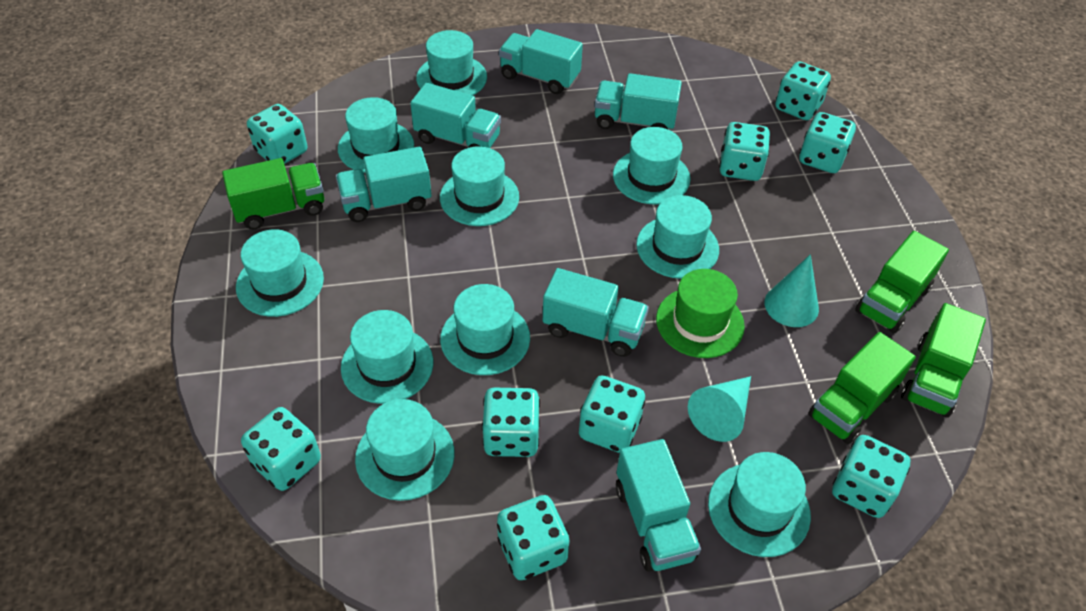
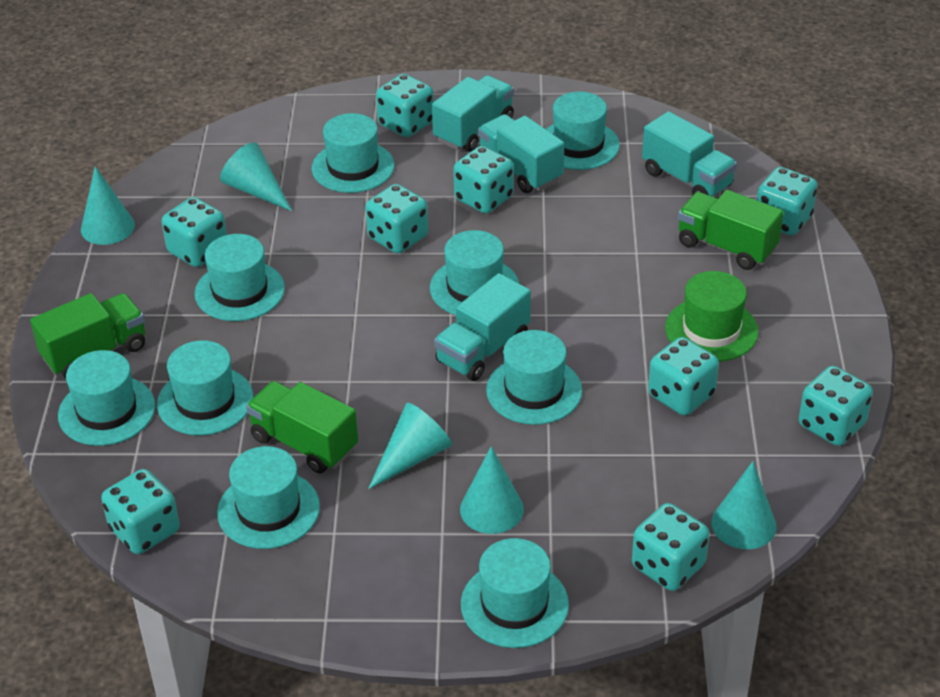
green truck: [222,158,324,230] [808,332,916,444] [855,231,949,334] [901,303,986,418] = 4 -> [30,293,145,378] [246,381,358,474] [678,190,784,270] = 3
turquoise cone: [688,376,751,442] [765,254,819,327] = 2 -> [81,166,135,245] [220,142,292,211] [368,403,452,489] [460,446,524,534] [711,461,777,549] = 5
turquoise hat: [236,229,324,317] [338,97,414,173] [341,310,433,404] [355,399,455,501] [416,30,487,96] [440,146,519,226] [440,284,530,375] [613,127,691,205] [636,195,719,279] [708,452,811,557] = 10 -> [58,350,155,446] [157,340,253,435] [195,234,285,321] [217,446,320,549] [312,113,394,193] [430,230,519,315] [461,538,569,648] [486,330,582,425] [546,92,620,170] = 9
turquoise truck: [336,147,431,222] [410,83,501,148] [499,29,583,94] [543,268,649,357] [595,73,682,130] [616,439,701,572] = 6 -> [432,75,514,152] [434,273,531,381] [478,114,564,193] [642,111,737,197] = 4

